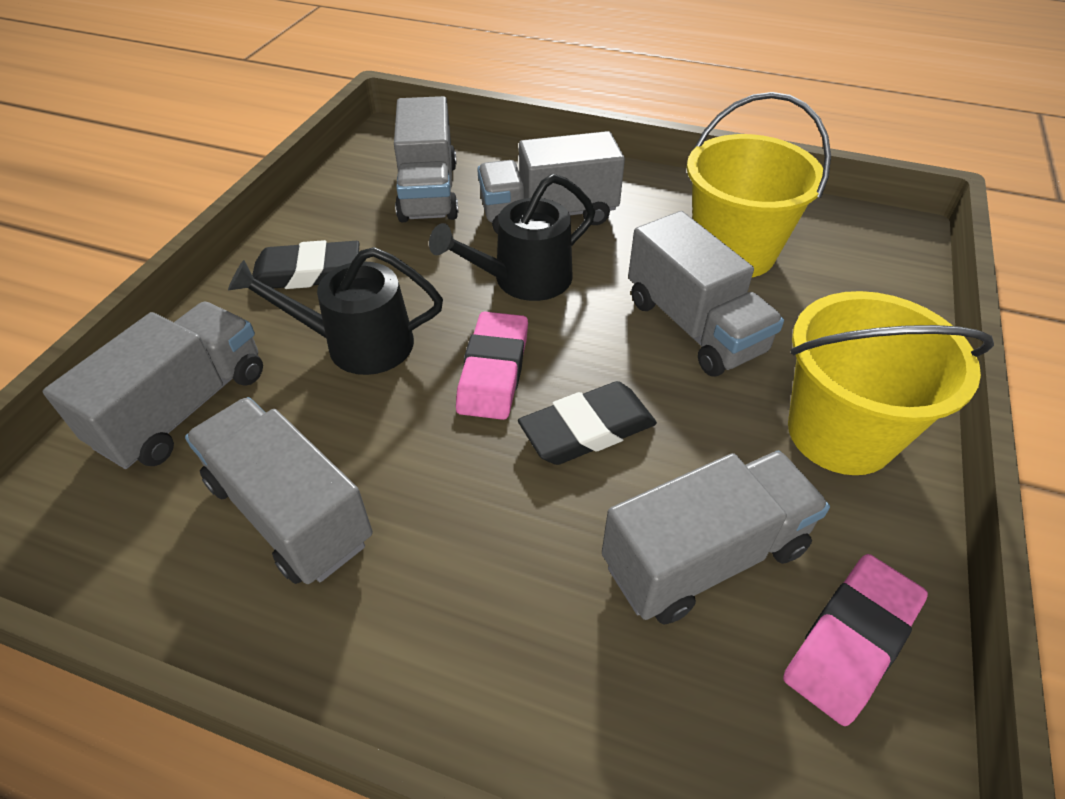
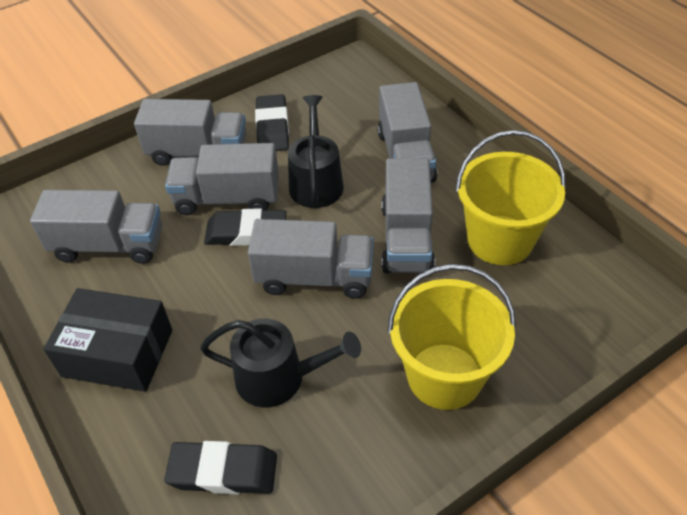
black box: none = 0 -> [43,288,172,392] = 1
black eraser: [252,240,360,289] [518,381,657,465] = 2 -> [164,441,277,494] [204,208,286,246] [255,94,289,151] = 3
pink eraser: [456,312,528,420] [783,554,928,726] = 2 -> none = 0

